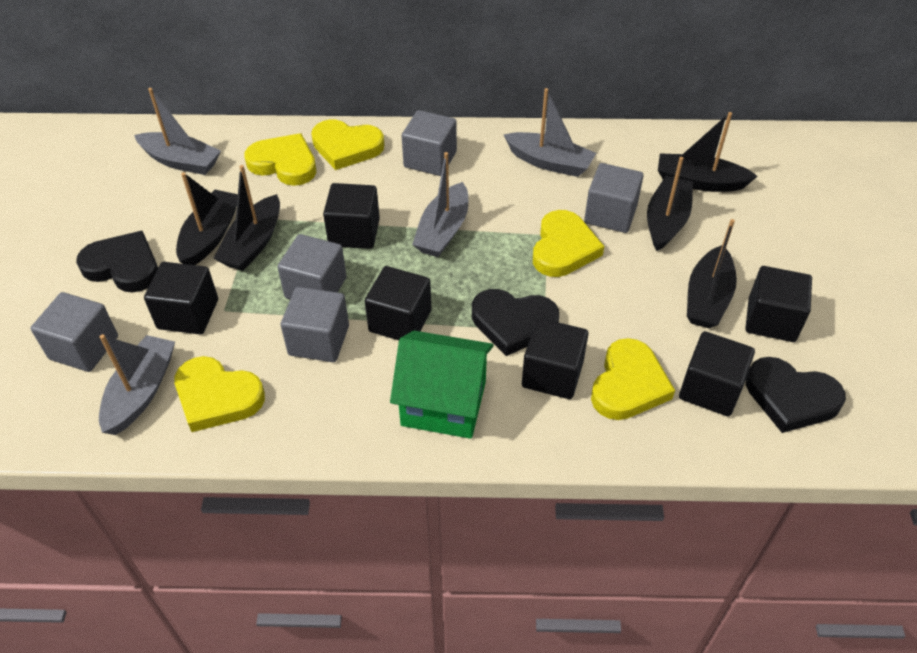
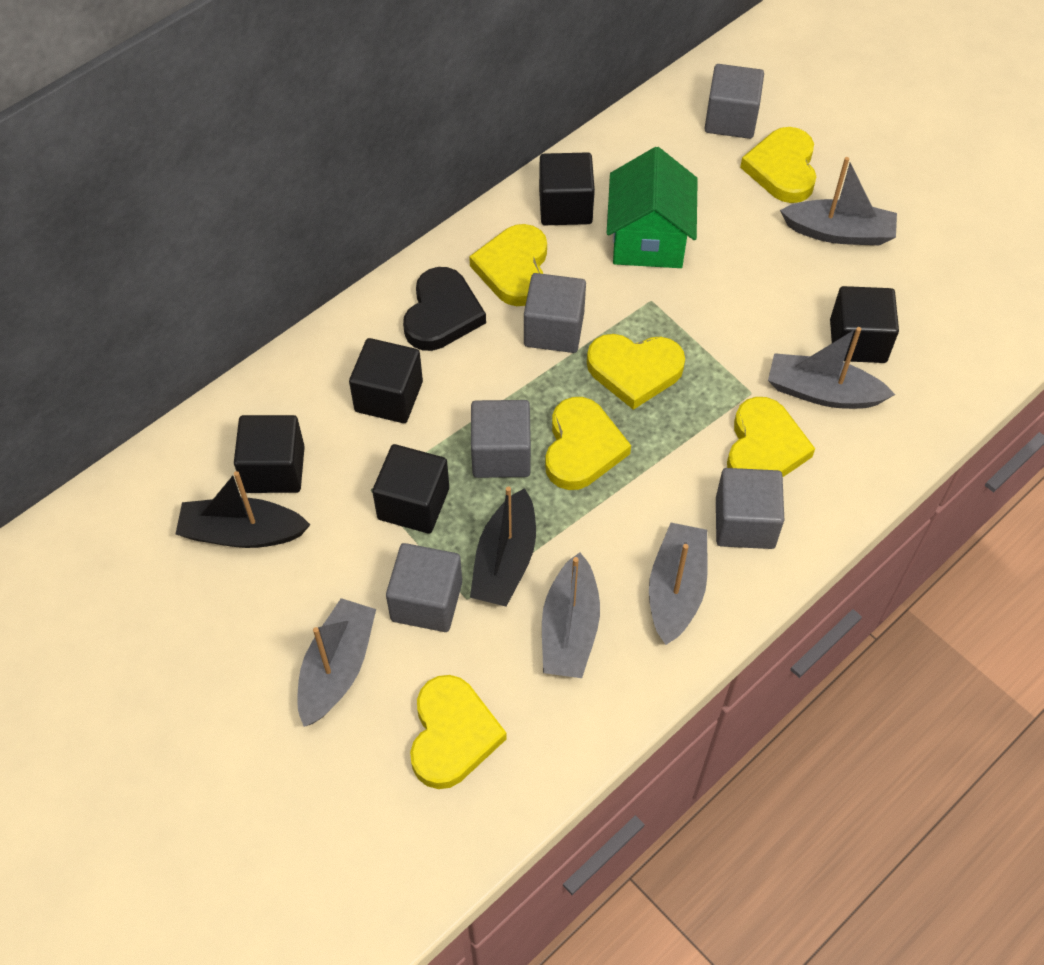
black boat: [176,172,238,265] [213,165,280,271] [647,157,693,251] [658,112,757,192] [687,219,737,328] = 5 -> [176,471,310,548] [470,486,536,607] = 2
black cube: [144,262,218,334] [323,183,380,249] [365,266,431,340] [522,318,588,399] [679,331,755,416] [745,266,812,342] = 6 -> [234,415,305,493] [349,338,423,423] [372,444,449,533] [539,152,595,225] [830,286,899,363] = 5
black heart: [76,231,158,292] [472,289,559,356] [746,357,846,433] = 3 -> [403,267,486,351] = 1
grey boat: [99,334,175,435] [134,88,221,175] [412,152,468,257] [504,88,596,177] = 4 -> [297,598,376,727] [542,552,600,678] [649,523,708,645] [768,327,895,409] [780,157,897,245] = 5
yellow heart: [174,356,265,432] [244,133,316,186] [311,120,384,170] [533,210,604,277] [591,338,675,420] = 5 -> [410,675,507,789] [469,224,547,306] [545,397,631,490] [587,334,685,410] [727,397,815,477] [740,127,816,203] = 6

